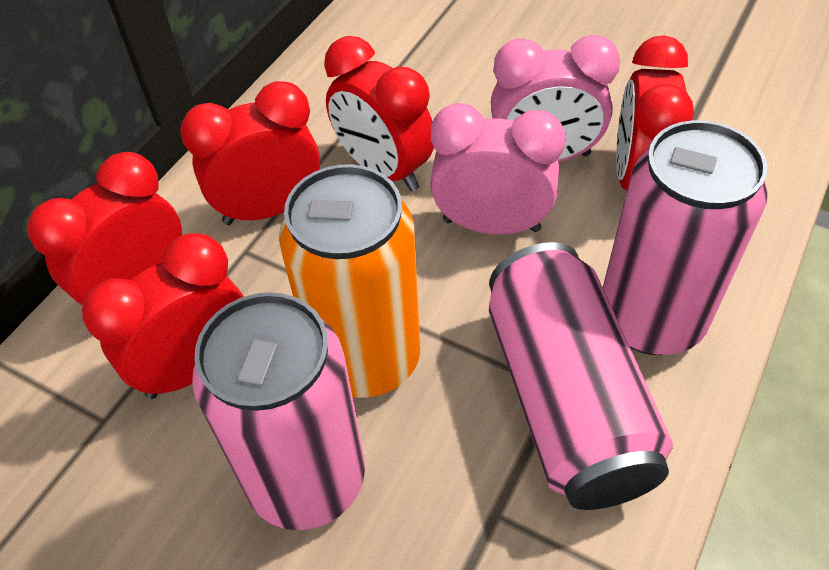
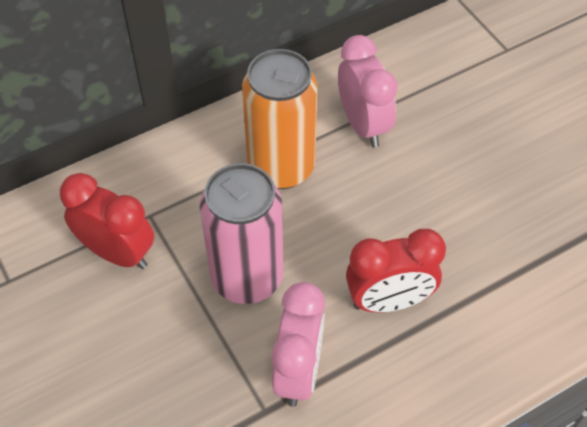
pink can: [192,292,365,530] [489,242,673,510] [603,120,768,355] = 3 -> [200,163,283,304] = 1
red clock: [27,152,182,305] [82,233,244,399] [180,81,320,225] [324,36,434,191] [616,36,694,190] = 5 -> [60,173,154,269] [346,229,446,313] = 2

